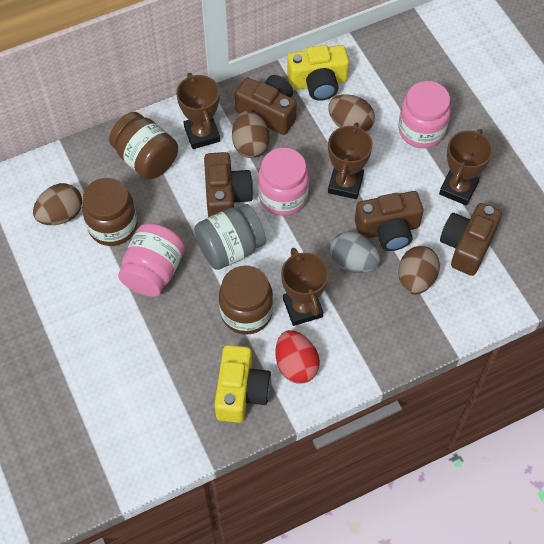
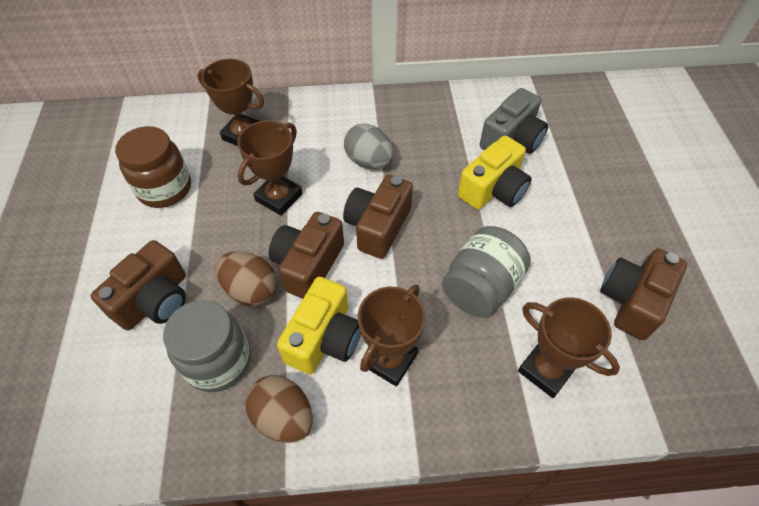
brown egg: [33,183,82,225] [232,111,269,158] [328,94,375,132] [398,246,440,295] = 4 -> [216,251,277,306] [245,375,312,443] = 2
brown jar: [82,178,137,246] [109,112,178,179] [219,265,273,335] = 3 -> [115,126,191,208] = 1
grey camera: none = 0 -> [480,88,548,154] = 1
grey jar: [194,204,266,270] = 1 -> [163,300,251,392] [442,226,531,318] = 2
pink jar: [118,223,185,297] [258,148,309,216] [398,81,451,148] = 3 -> none = 0
red egg: [275,330,320,383] = 1 -> none = 0

